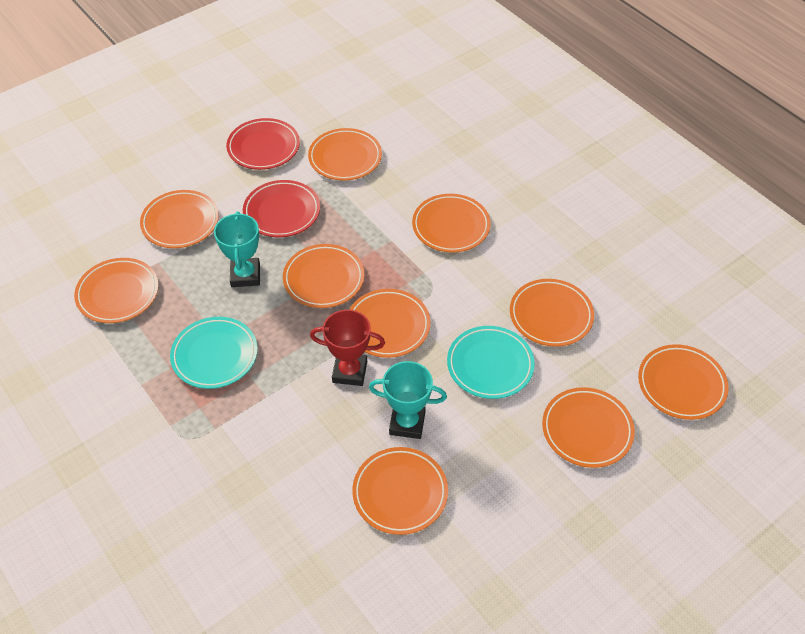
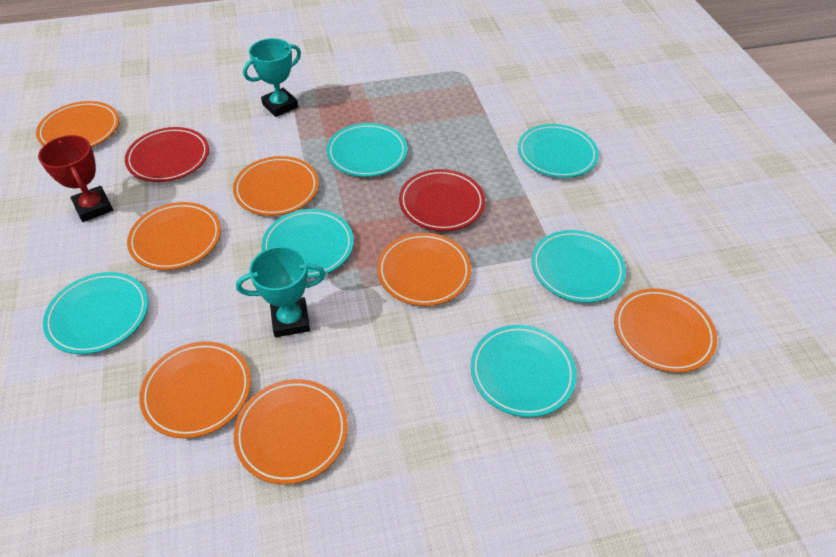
orange plate: [74,258,159,323] [140,190,219,248] [283,244,364,308] [308,128,382,181] [349,289,431,358] [352,447,448,535] [412,194,491,253] [510,279,594,347] [542,387,635,468] [638,344,729,420] = 10 -> [36,101,119,147] [127,202,221,270] [139,341,251,438] [233,156,319,216] [234,379,348,485] [377,233,471,306] [614,288,717,373] = 7
turquoise plate: [170,317,258,389] [447,326,535,399] = 2 -> [43,272,148,354] [262,209,354,278] [327,123,407,177] [471,325,577,417] [518,124,599,178] [532,230,626,303] = 6

